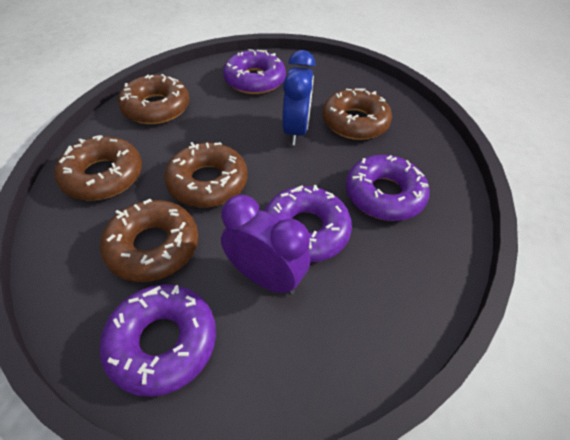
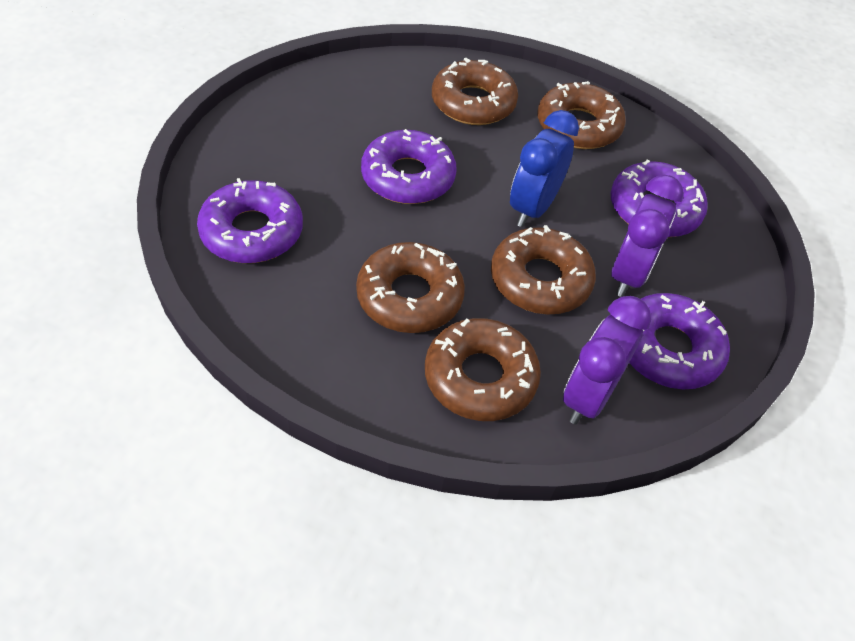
purple clock: [221,195,310,295] = 1 -> [563,296,651,424] [611,175,684,297] = 2

